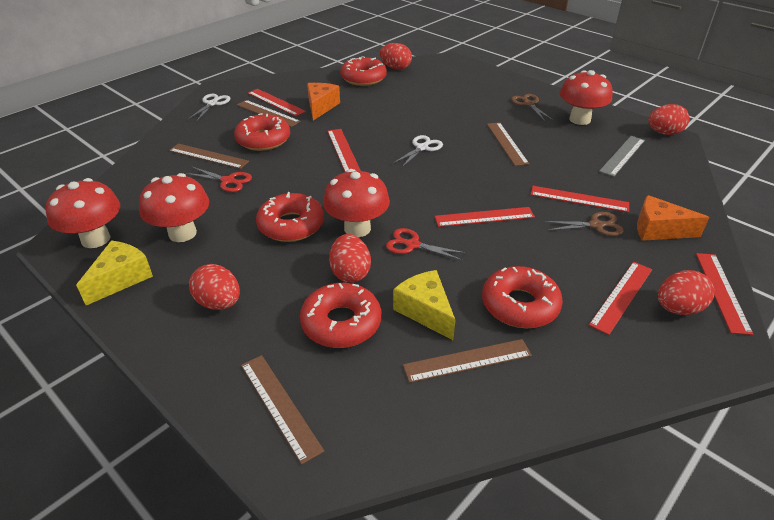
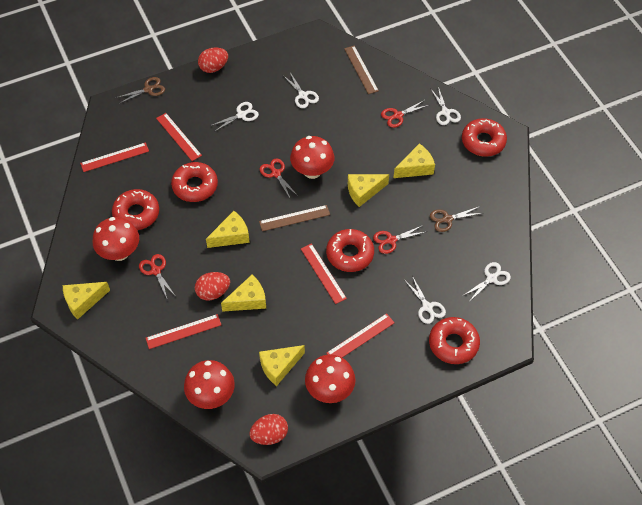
brown ruler: [169,143,249,169] [237,100,301,127] [241,355,324,465] [403,339,532,383] [487,122,529,166] = 5 -> [259,205,330,231] [344,46,379,94] = 2
grey ruler: [599,136,645,177] = 1 -> none = 0
orange cheese: [307,83,340,121] [637,195,709,241] = 2 -> none = 0
red egg: [189,264,240,310] [329,234,371,283] [380,43,412,70] [648,104,690,135] [658,270,715,315] = 5 -> [195,272,230,301] [198,47,228,73] [249,414,288,445] = 3
red ruler: [248,89,306,116] [327,129,361,172] [434,207,535,227] [531,186,629,213] [589,262,652,335] [696,253,753,335] = 6 -> [80,142,149,172] [146,314,222,349] [156,113,202,161] [301,244,347,304] [327,313,395,358] = 5
red scissors: [185,167,252,192] [386,228,466,261] = 2 -> [139,254,176,298] [260,158,298,200] [373,225,425,254] [381,100,429,128] = 4
white scissors: [188,94,231,122] [393,135,443,167] = 2 -> [210,102,259,132] [284,73,319,108] [405,276,446,324] [430,87,461,125] [463,262,511,303] = 5
yellow cheese: [76,241,153,305] [393,270,456,340] = 2 -> [63,282,110,319] [206,211,250,248] [221,275,266,312] [259,345,305,386] [348,174,389,207] [394,143,435,178] = 6

